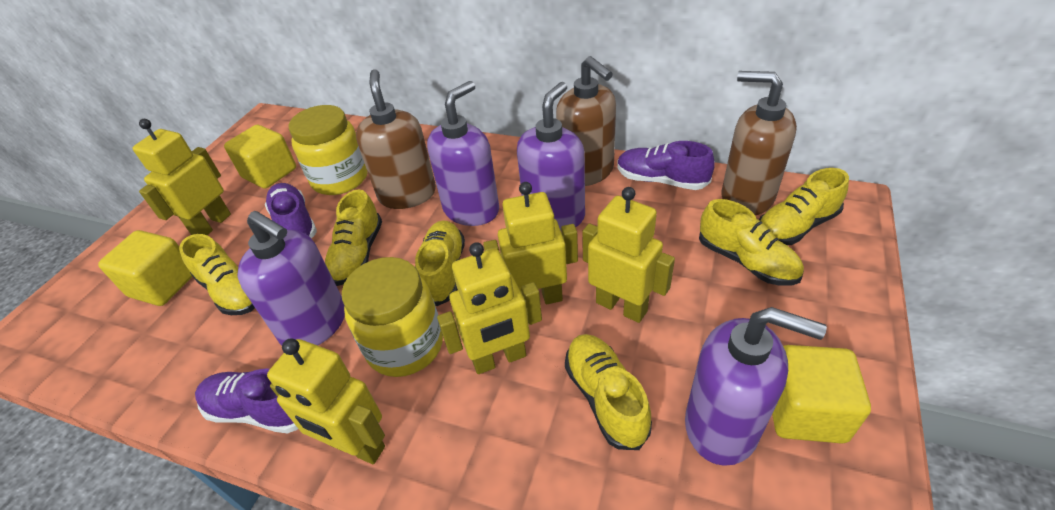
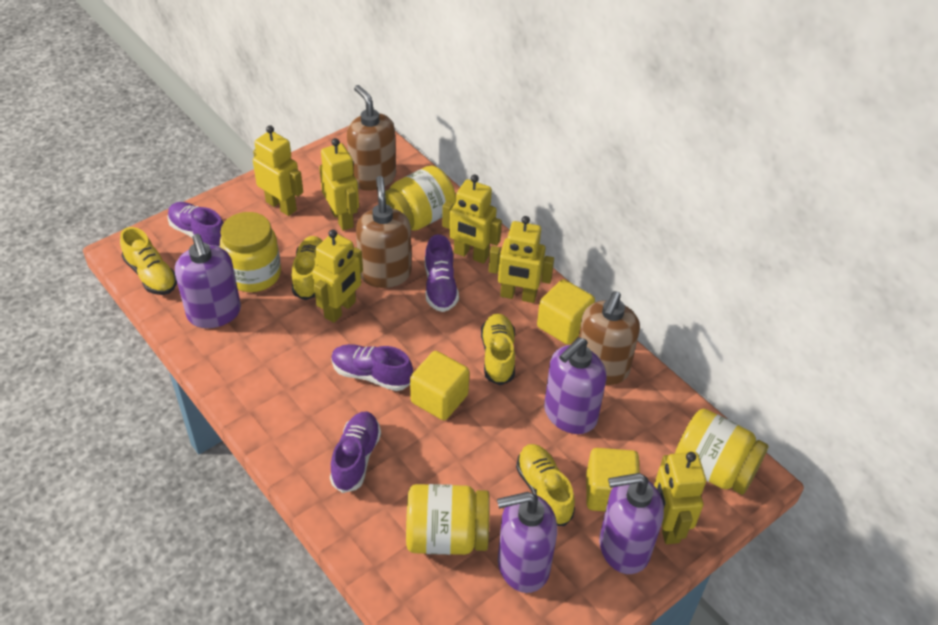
purple shoe: [195,369,298,434] [265,183,317,239] [617,141,715,190] = 3 -> [167,202,224,247] [330,412,381,493] [331,344,413,391] [425,234,459,312] = 4
yellow jar: [288,105,368,195] [342,257,443,377] = 2 -> [220,212,281,292] [385,166,456,231] [406,484,490,555] [675,409,768,495] = 4
yellow robot: [133,119,231,235] [267,338,385,464] [437,242,542,374] [483,182,578,304] [582,187,675,323] = 5 -> [253,125,303,216] [312,229,363,323] [319,138,359,231] [442,174,502,264] [489,216,554,303] [654,452,706,544] = 6
yellow shoe: [179,234,255,315] [325,189,382,286] [415,220,465,306] [565,334,652,450] [699,199,804,286] [759,168,849,245] = 6 -> [120,227,177,295] [292,236,322,300] [481,313,515,385] [516,444,575,526] = 4

